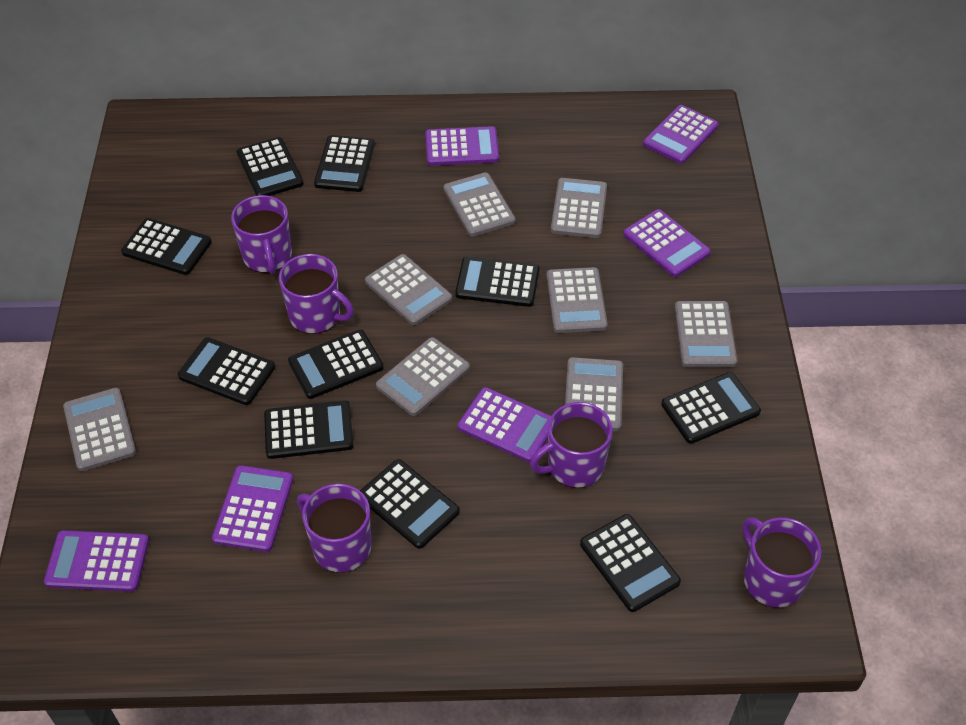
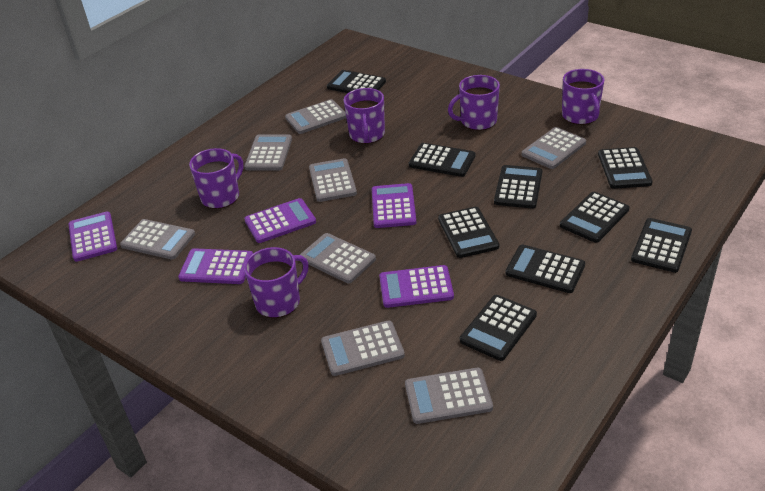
black calculator: [121,218,212,275] [178,337,275,405] [236,137,304,196] [264,400,353,459] [288,329,384,399] [314,135,375,192] [360,459,460,549] [455,257,540,307] [580,514,681,612] [661,372,761,444] = 10 -> [327,70,386,93] [409,143,475,177] [438,207,499,258] [460,295,537,361] [494,165,542,209] [505,244,585,293] [560,192,630,243] [598,147,653,189] [631,218,692,273] = 9
purple calculator: [44,530,149,592] [212,465,293,552] [425,126,499,166] [458,387,551,463] [623,209,711,277] [643,105,719,164] = 6 -> [69,212,117,262] [178,248,253,284] [244,198,316,243] [372,183,416,228] [379,265,454,308] = 5

